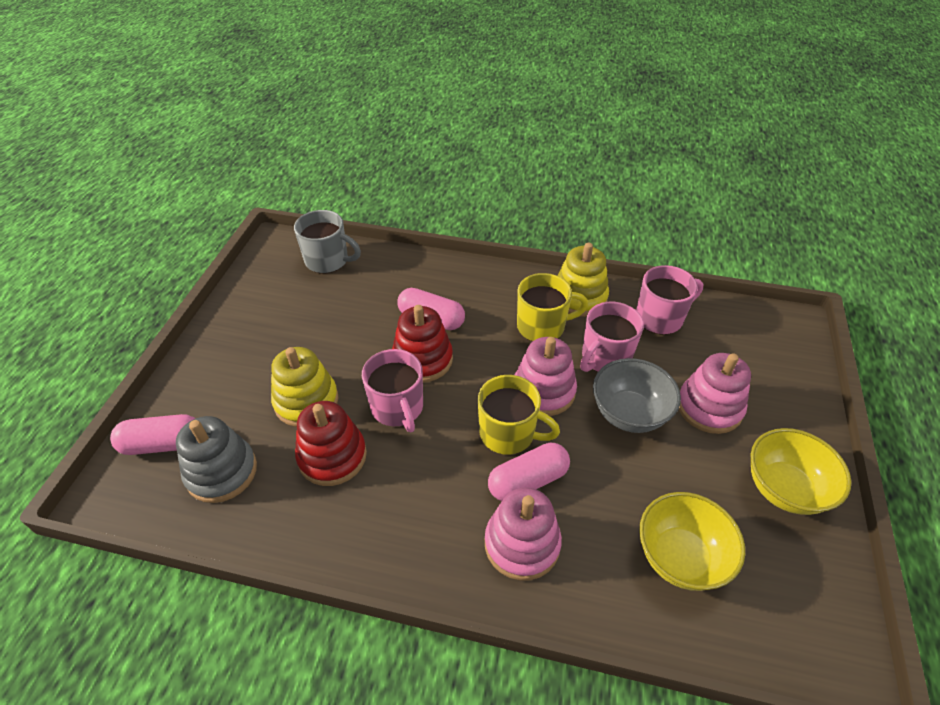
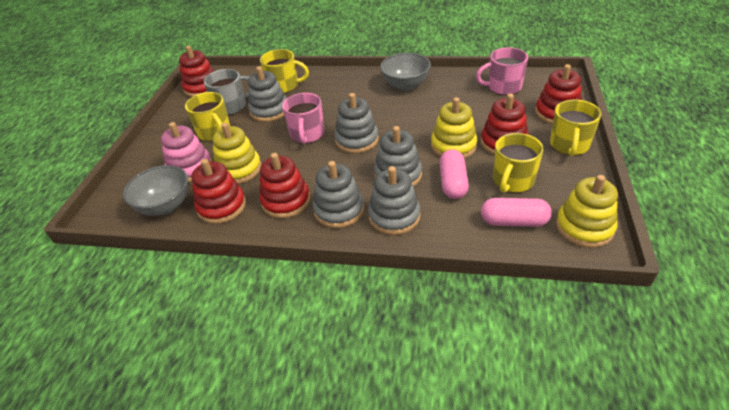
grey bowl: [593,358,681,433] = 1 -> [123,165,188,216] [380,53,431,91] = 2
grey stacking toy: [176,416,257,503] = 1 -> [248,66,287,122] [313,161,364,228] [334,93,379,153] [368,166,421,235] [374,126,422,187] = 5
pink capsule: [110,414,195,455] [397,288,465,330] [488,443,570,501] = 3 -> [439,149,469,199] [481,198,552,227] = 2
pink mug: [362,349,423,432] [580,302,644,372] [636,265,703,335] = 3 -> [282,93,325,144] [476,47,528,95] = 2
pink stacking toy: [485,487,562,581] [515,337,577,416] [679,353,751,434] = 3 -> [161,122,212,182] = 1
red stacking toy: [295,401,367,486] [392,305,453,382] = 2 -> [179,46,214,97] [192,159,246,224] [260,153,310,218] [481,93,528,155] [535,64,582,124] = 5
yellow bowl: [639,492,745,591] [751,428,852,515] = 2 -> none = 0
yellow mug: [478,375,560,455] [517,273,588,341] = 2 -> [185,92,230,141] [260,49,309,93] [493,133,544,193] [550,100,601,156] = 4
yellow stacking toy: [271,347,338,427] [558,243,609,317] = 2 -> [212,123,261,184] [431,97,477,159] [556,175,618,248] = 3

